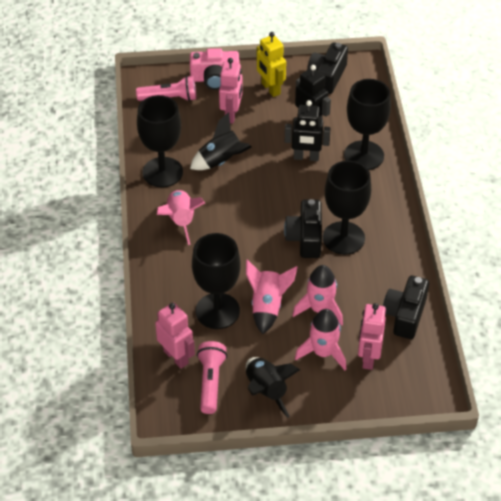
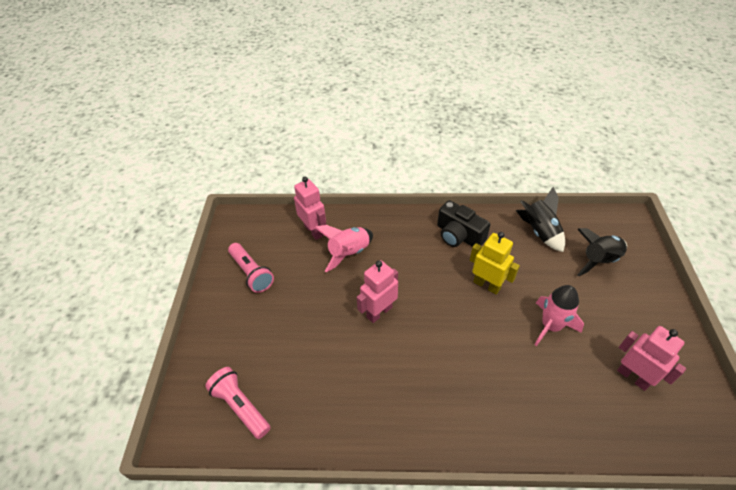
black camera: [284,199,322,258] [307,42,348,94] [383,276,429,339] = 3 -> [437,200,490,247] = 1
black goblet: [137,95,183,188] [192,233,241,329] [323,161,371,255] [344,79,391,170] = 4 -> none = 0
black robot: [285,100,331,161] [295,65,331,119] = 2 -> none = 0
pink camera: [190,48,240,90] = 1 -> none = 0
pink rocket: [157,190,205,245] [246,259,297,334] [292,265,343,326] [295,309,346,370] = 4 -> [315,225,373,272] [535,285,584,346] = 2

